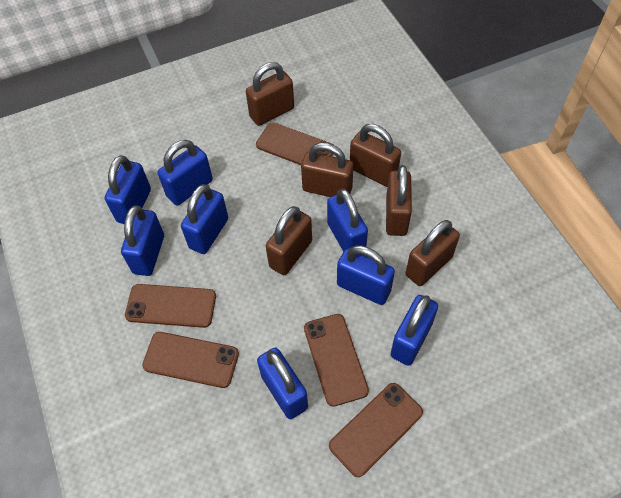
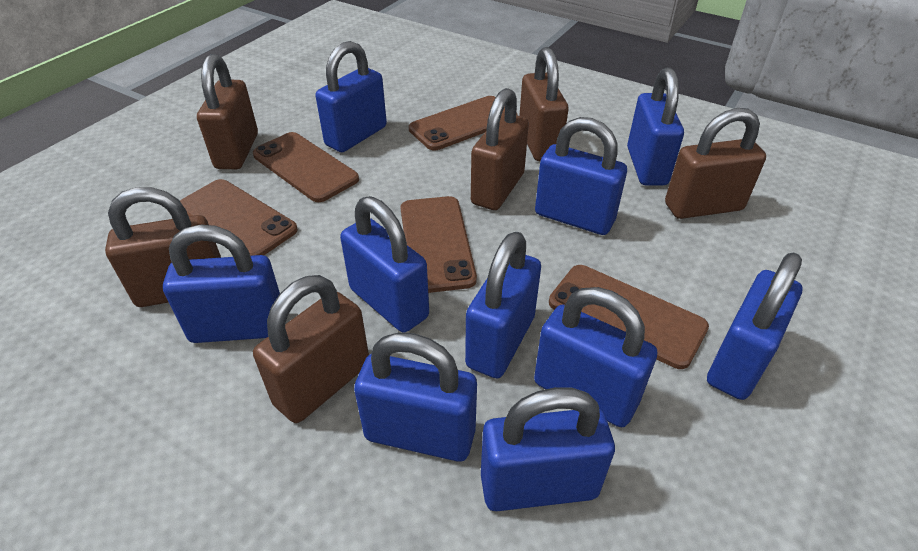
blue padlock: [105,155,151,224] [121,205,164,276] [157,140,213,205] [181,184,228,254] [257,347,308,419] [327,189,368,252] [337,245,395,305] [391,295,438,366] = 8 -> [163,225,280,343] [316,41,387,152] [340,196,429,333] [354,332,477,462] [465,232,541,378] [481,387,615,511] [534,287,657,427] [535,117,627,235] [627,67,684,185] [707,252,802,400] = 10

